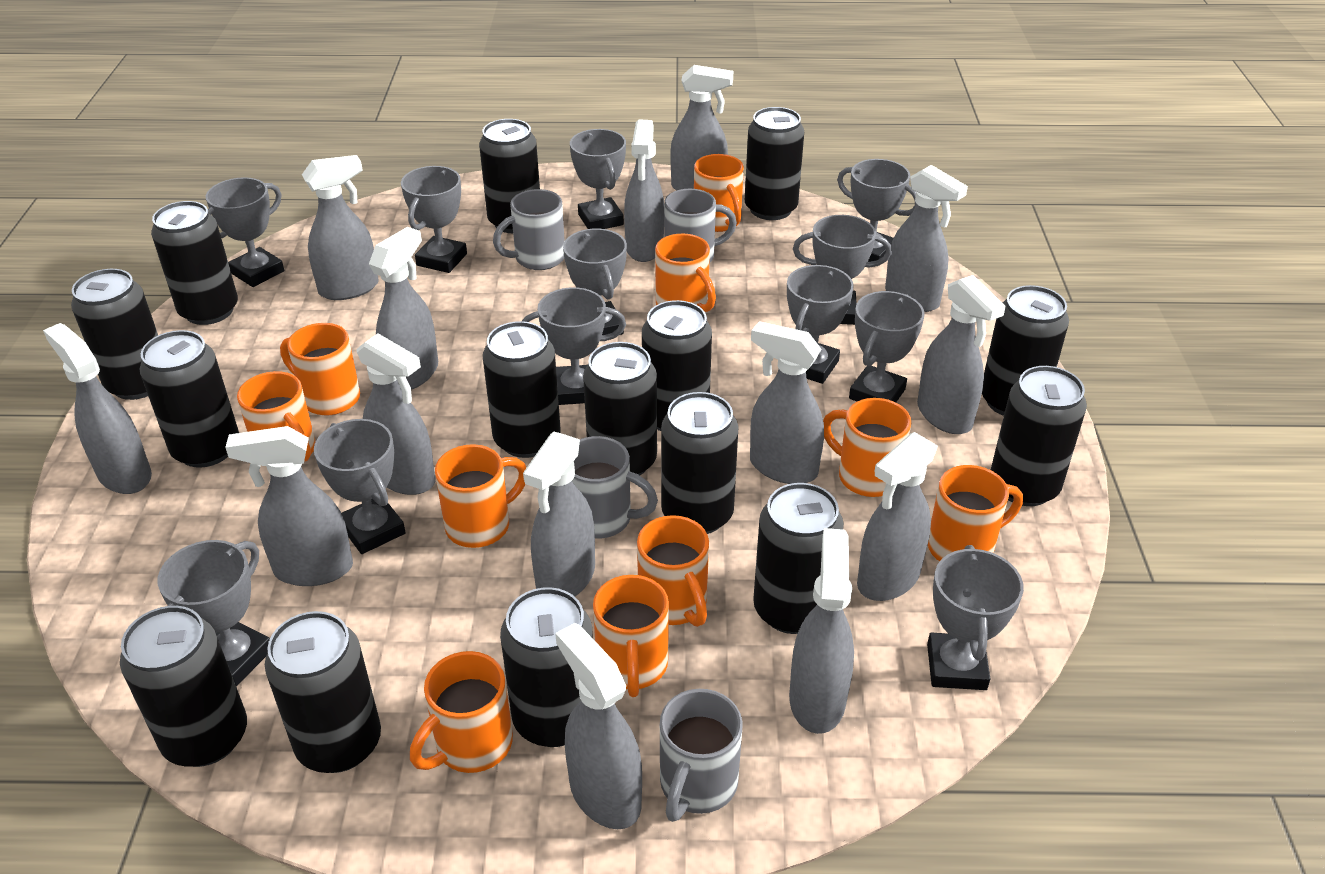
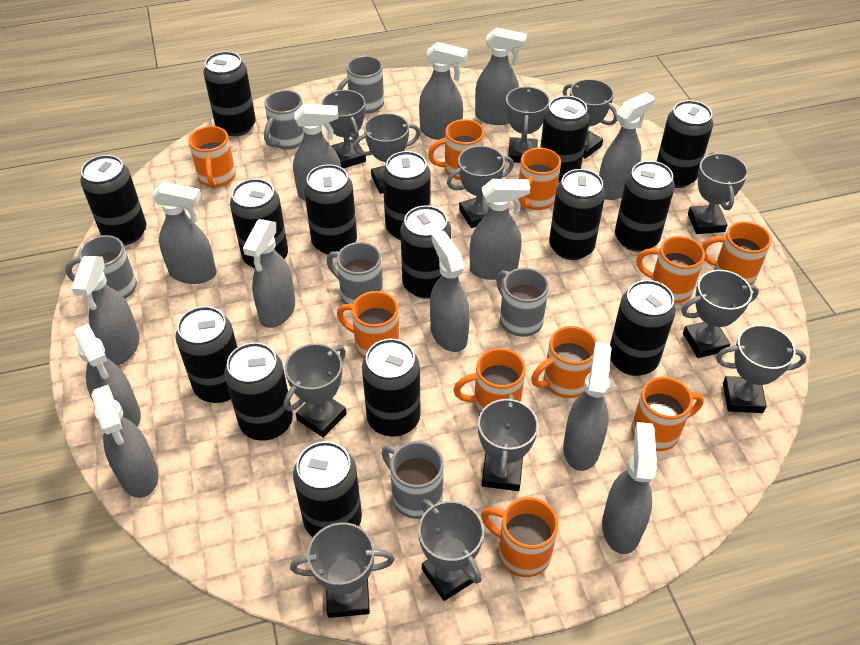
grey mug: [493,189,565,270] [572,436,658,539] [660,689,743,822] [664,189,737,263] = 4 -> [65,235,137,299] [264,90,304,150] [326,242,383,304] [336,56,384,114] [381,441,444,519] [496,268,549,337] = 6
grey spray bottle: [43,323,152,494] [225,426,353,586] [302,155,379,300] [356,333,435,495] [369,227,438,390] [523,432,595,596] [555,623,642,829] [624,119,664,262] [670,65,733,191] [750,321,824,484] [789,528,854,734] [857,432,938,601] [885,165,968,312] [917,275,1006,434] = 14 -> [71,256,140,365] [73,324,141,427] [91,385,158,498] [152,181,217,284] [243,219,295,328] [293,104,341,201] [419,42,468,140] [430,231,470,352] [470,179,531,280] [475,27,527,125] [563,342,611,471] [599,92,655,200] [602,422,657,554] = 13

